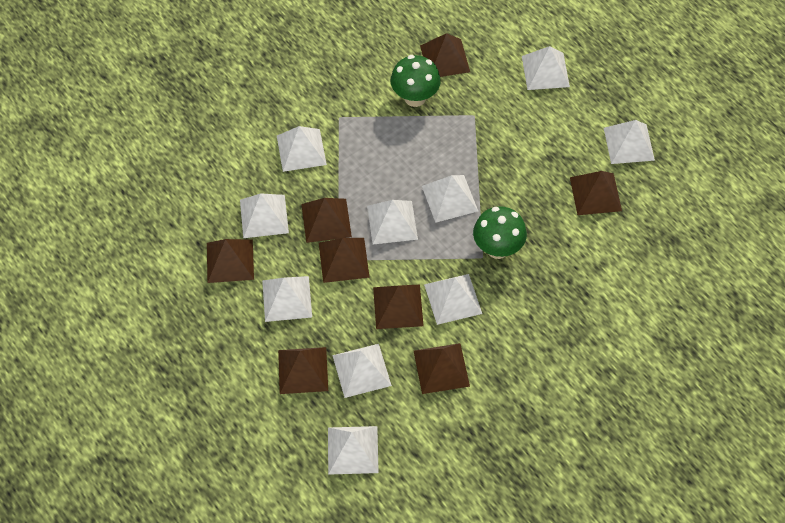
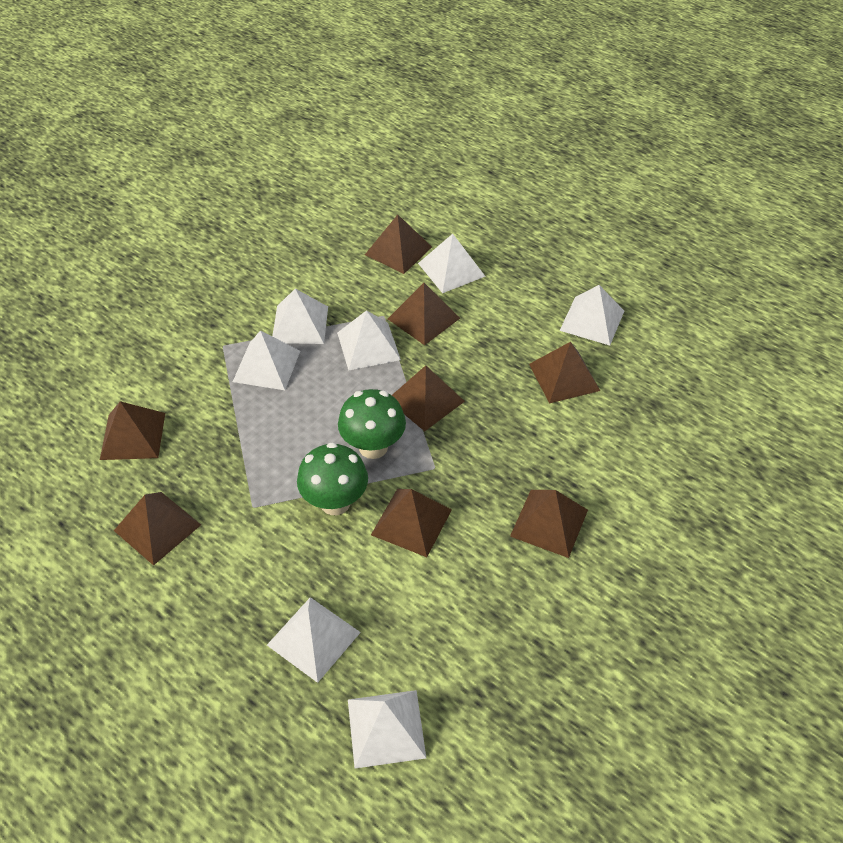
white pyramid: [240,193,289,238] [262,276,312,322] [277,126,327,172] [328,426,379,475] [332,344,392,398] [367,200,418,245] [422,175,478,223] [424,274,482,325] [522,46,570,90] [604,120,655,164] = 10 -> [233,331,300,390] [267,597,361,683] [272,289,328,344] [337,310,401,371] [348,690,426,768] [418,234,486,293] [560,285,624,345] = 7

